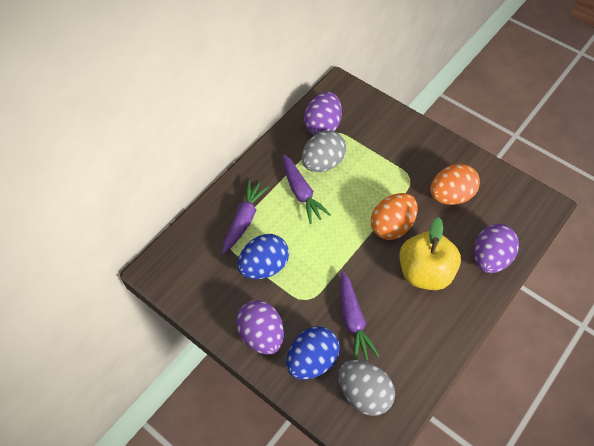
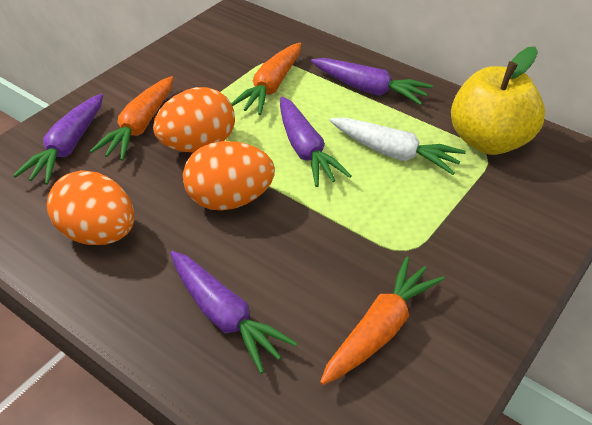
blue egg: [237,234,289,279] [286,326,340,380] = 2 -> none = 0
grey egg: [301,131,346,172] [338,360,395,416] = 2 -> none = 0
orange carrot: none = 0 -> [90,76,173,161] [231,43,301,115] [320,256,444,385] = 3
orange egg: [371,193,418,240] [430,164,480,205] = 2 -> [47,170,134,245] [153,87,235,152] [183,141,275,211] = 3
purple carrot: [222,179,270,254] [283,154,331,224] [340,271,380,360] = 3 -> [13,94,103,185] [170,251,298,374] [280,96,352,187] [311,58,433,105] = 4
purple egg: [236,300,284,355] [304,92,342,135] [474,224,519,273] = 3 -> none = 0
white carrot: none = 0 -> [329,117,466,175] = 1

